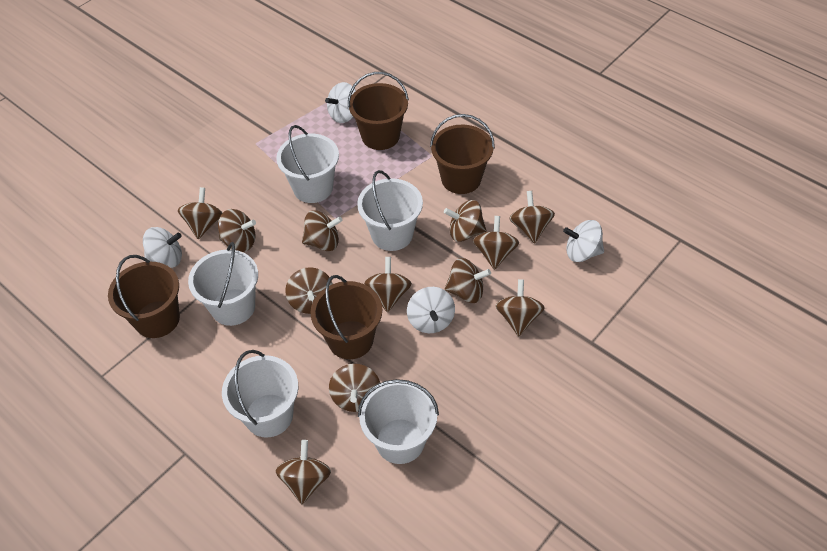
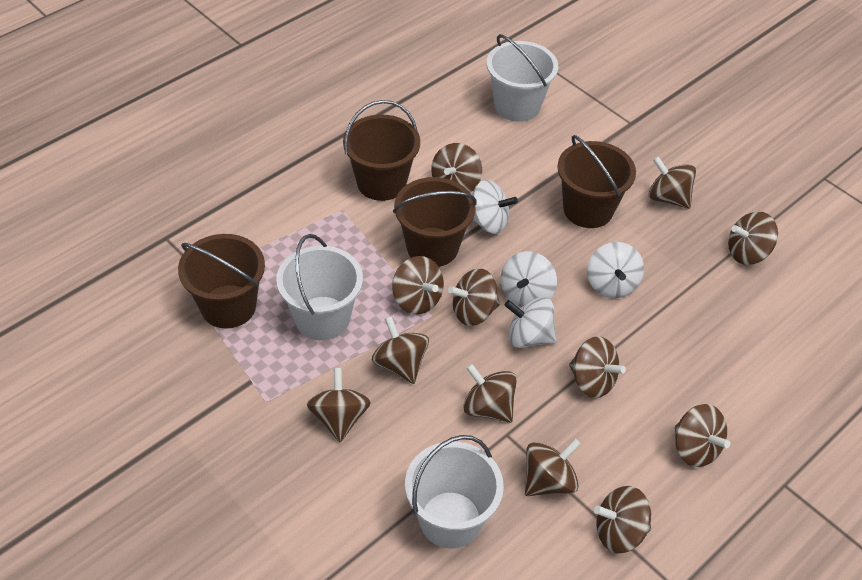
white bucket: [188,242,258,326] [222,350,298,438] [276,125,339,203] [357,170,423,251] [358,379,439,464] = 5 -> [276,234,363,340] [405,435,504,548] [487,34,558,122] = 3

